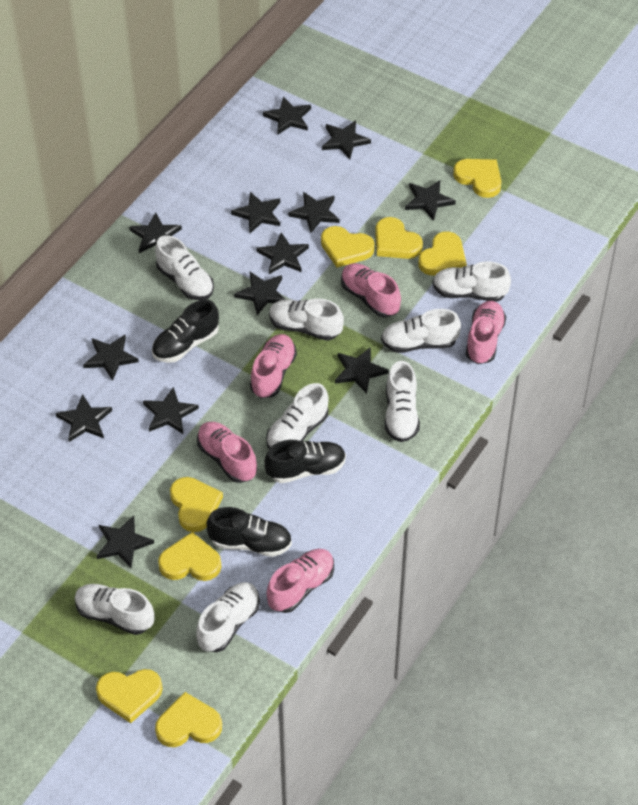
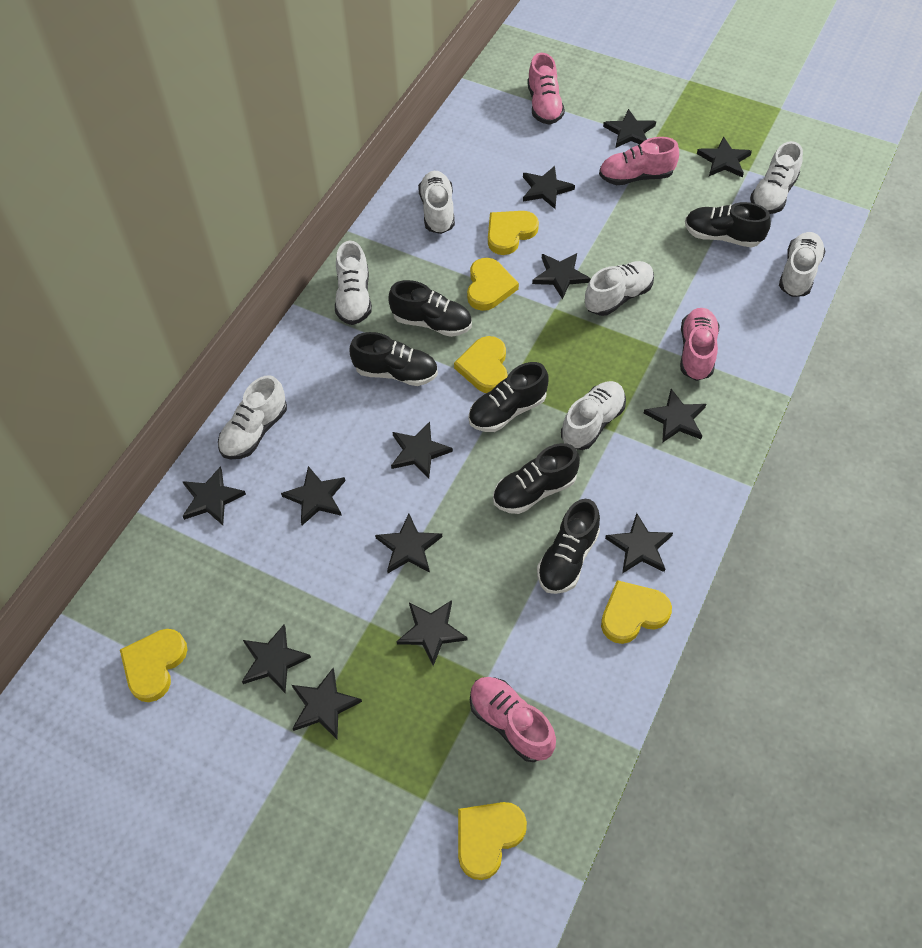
black shoe: [152,299,219,363] [207,507,292,557] [265,440,346,483] = 3 -> [350,332,438,386] [388,280,472,337] [468,362,549,432] [493,443,580,514] [537,499,600,594] [685,202,771,248] = 6
pink shoe: [197,422,257,483] [250,334,297,398] [266,549,334,613] [341,263,401,317] [466,301,506,364] = 5 -> [470,677,556,762] [527,53,565,125] [599,137,679,185] [680,308,719,381] = 4
white shoe: [75,584,154,635] [155,235,214,300] [196,582,260,652] [266,383,329,449] [269,298,344,341] [381,309,461,353] [385,361,420,442] [433,261,511,302] = 8 -> [218,375,287,459] [335,241,372,325] [418,171,455,234] [561,381,626,450] [585,261,654,316] [750,141,803,214] [779,232,826,297] = 7
yellow heart: [96,669,163,723] [155,692,222,747] [158,532,221,581] [170,477,223,532] [321,226,375,267] [375,217,423,259] [418,232,467,275] [453,159,502,198] = 8 -> [120,629,187,702] [454,336,507,393] [458,802,527,880] [467,258,519,311] [488,211,539,255] [601,580,672,644] = 6

